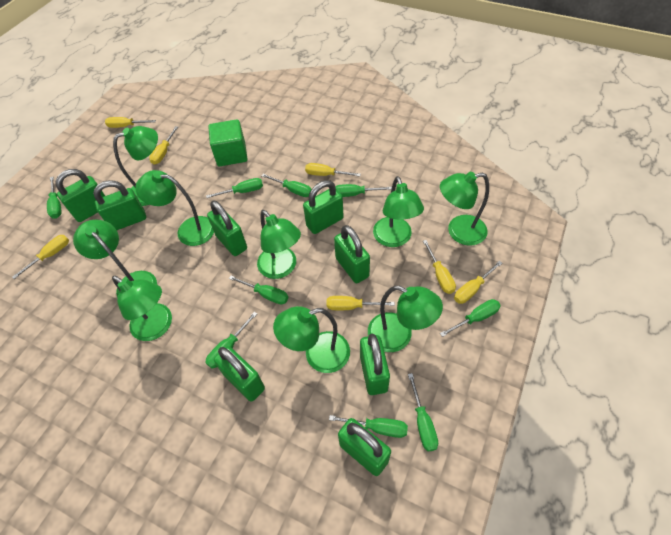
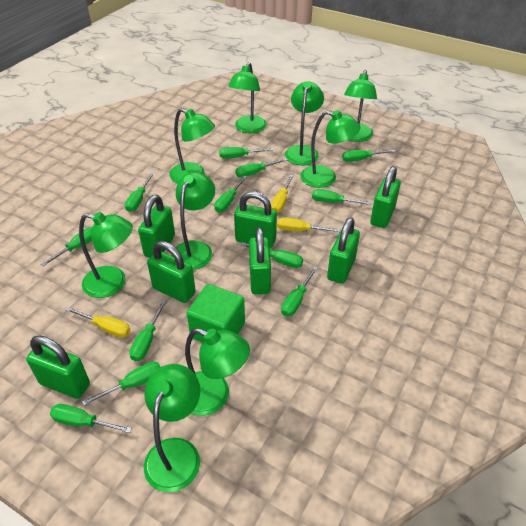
green padlock: [55,169,105,222] [93,180,146,230] [207,201,247,256] [214,346,265,402] [303,180,344,234] [334,225,370,283] [338,418,391,476] [360,334,390,395] = 8 -> [26,335,90,399] [138,195,175,258] [147,241,196,303] [234,191,277,248] [249,227,271,294] [327,217,360,284] [370,166,401,228] = 7
green screwdriver: [47,177,61,219] [206,178,263,198] [206,312,257,369] [229,276,288,304] [261,174,311,197] [329,415,408,438] [335,184,392,197] [408,373,438,451] [440,299,501,337] = 9 -> [41,227,92,266] [50,404,132,433] [82,361,160,406] [125,173,154,212] [129,300,166,361] [214,176,247,212] [219,147,273,159] [235,158,288,178] [241,242,303,268] [281,266,318,317] [312,189,372,205] [342,150,396,162] = 12
yellow screwdriver: [12,235,69,279] [105,117,156,128] [149,126,178,165] [305,163,361,177] [327,296,395,310] [423,240,456,294] [454,261,503,304] = 7 -> [65,307,131,338] [271,175,294,213] [277,217,340,232] = 3

